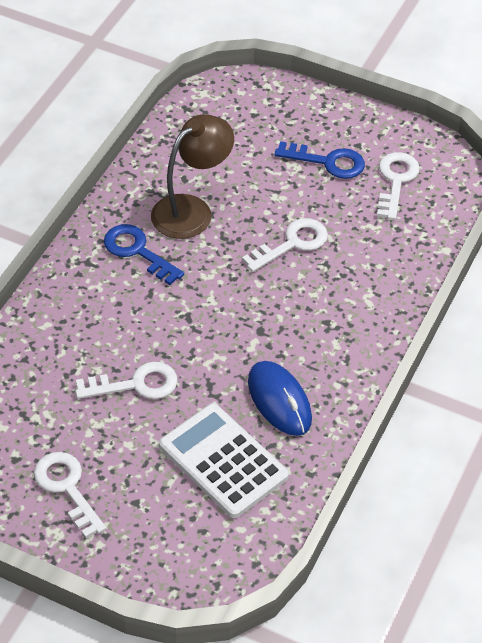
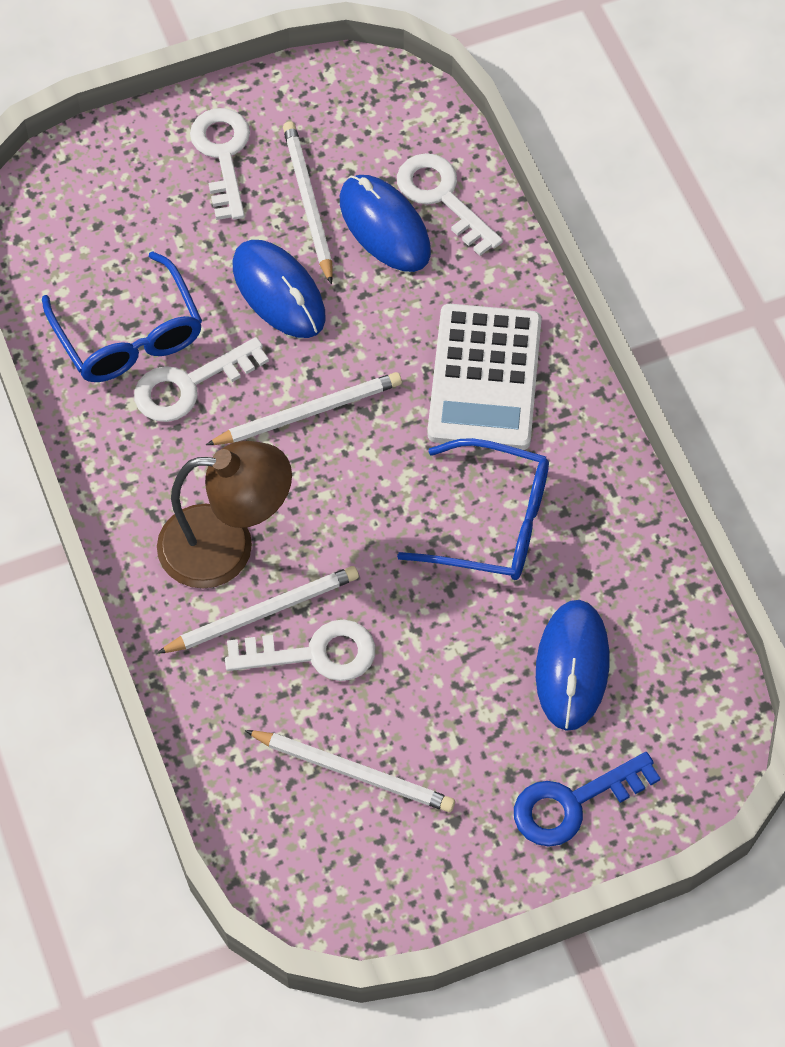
blue glasses: none = 0 -> [42,251,202,382] [397,438,549,580] = 2
blue key: [104,224,184,285] [274,141,365,179] = 2 -> [514,752,661,847] = 1
blue mouse: [248,361,312,436] = 1 -> [233,240,326,338] [340,175,431,272] [536,600,610,731] = 3
white pencil: none = 0 -> [157,566,359,654] [206,372,402,445] [245,730,455,812] [283,121,333,285] = 4

